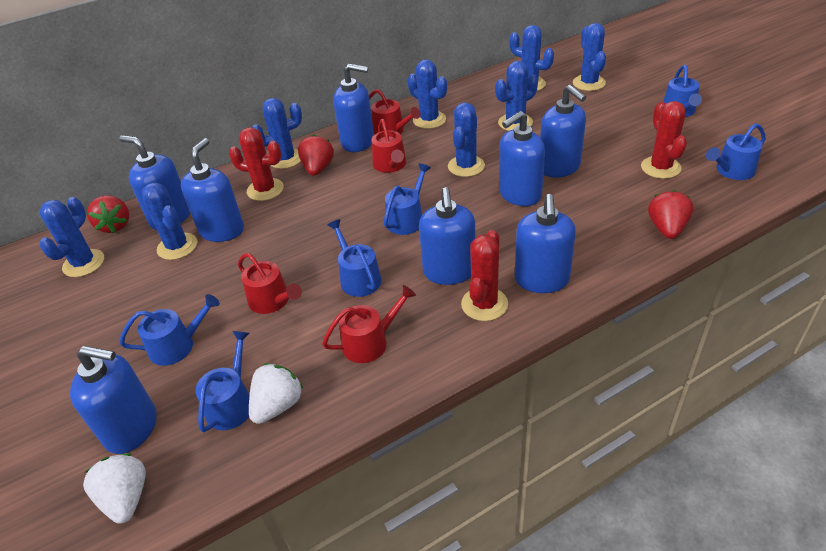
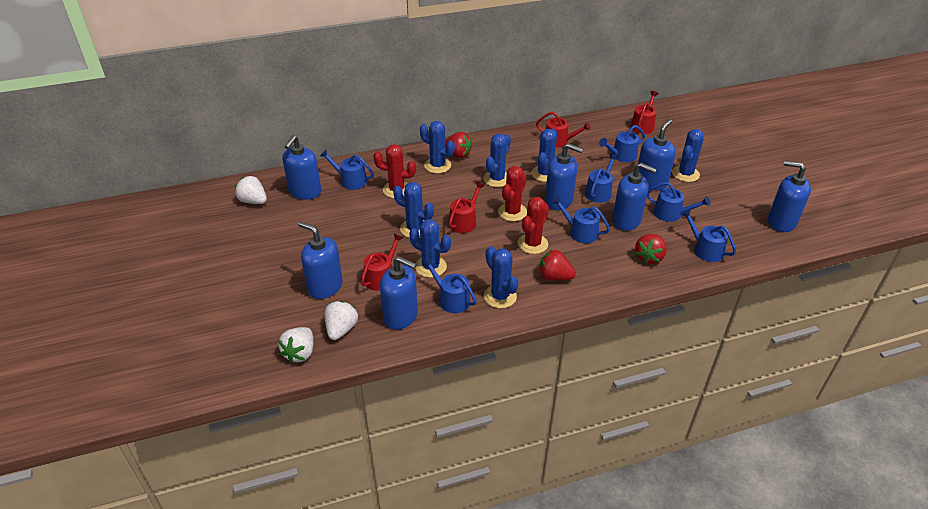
blue cactus: [39,197,104,277] [142,183,197,260] [252,98,302,169] [408,59,447,129] [448,102,485,177] [495,61,538,131] [509,25,554,91] [573,23,606,91] = 8 -> [393,182,434,238] [409,219,451,278] [420,121,455,174] [483,134,511,187] [484,246,519,308] [531,129,557,182] [672,129,704,182] = 7
blue soap dispenser: [70,346,157,454] [120,135,190,230] [181,138,244,242] [333,64,374,152] [419,187,475,285] [499,111,545,206] [515,194,576,293] [540,85,586,178] = 8 -> [282,135,321,200] [298,221,343,299] [380,256,418,330] [545,143,583,210] [612,163,657,231] [638,119,676,190] [768,161,811,232] = 7
blue watering can: [119,294,220,366] [195,331,250,432] [327,219,382,297] [384,163,431,235] [663,65,702,117] [706,123,766,180] = 6 -> [320,150,374,190] [422,258,477,313] [552,196,610,243] [585,154,618,203] [599,125,645,162] [647,182,710,222] [681,209,736,262] = 7
white strawberry: [83,453,146,524] [249,363,303,424] = 2 -> [235,176,267,204] [278,327,313,363] [324,301,358,340] = 3

